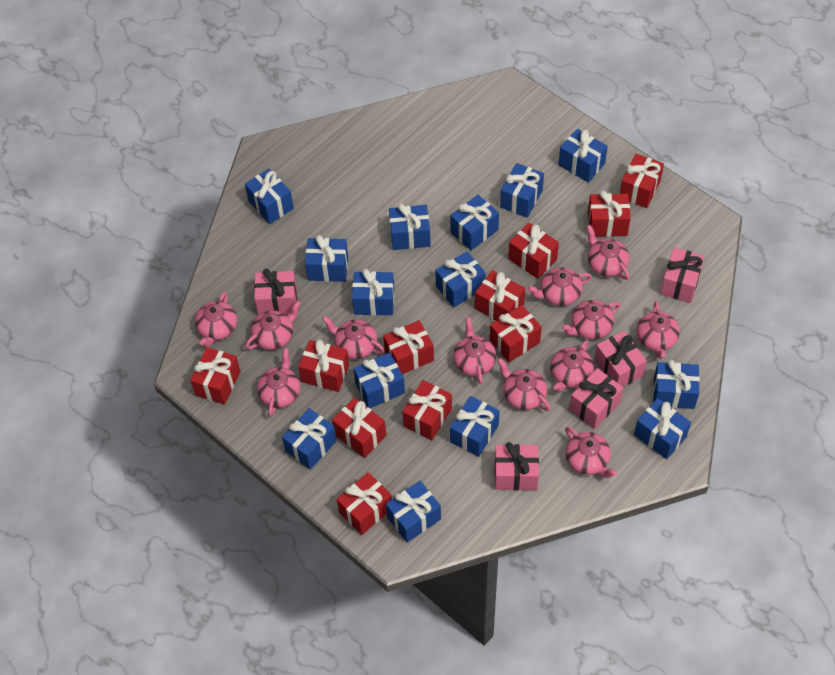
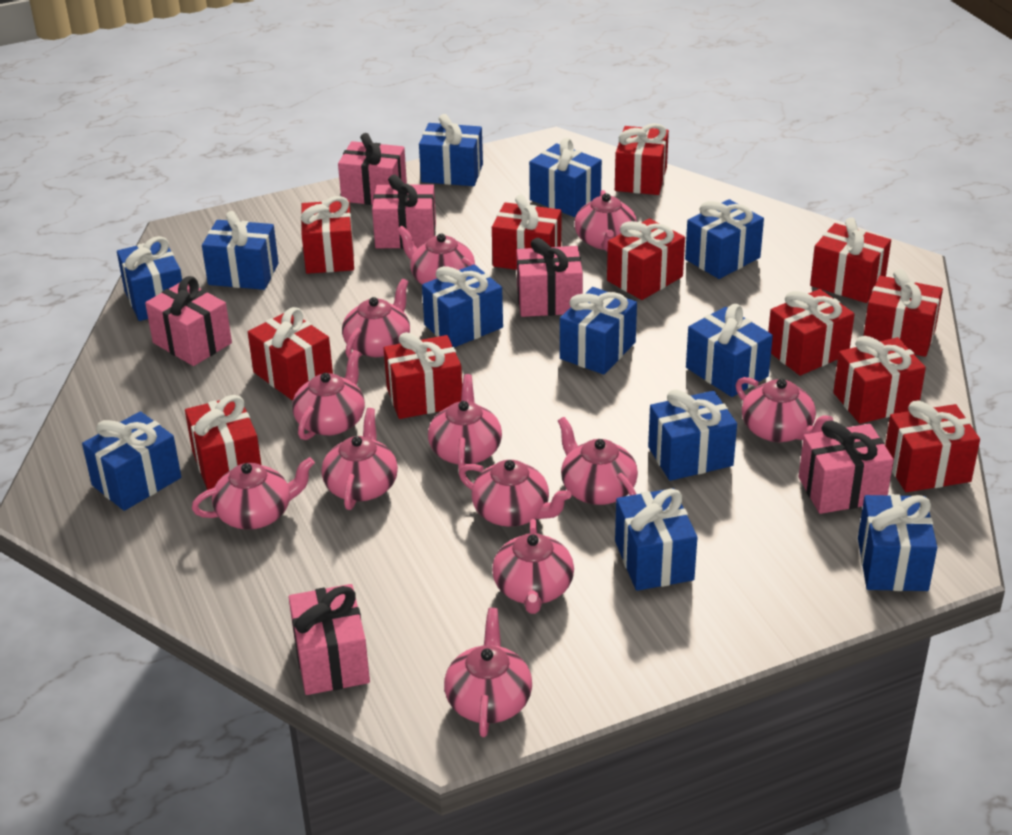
blue gift: [245,169,294,224] [282,408,337,470] [305,235,348,282] [352,269,394,315] [353,353,405,408] [386,481,441,543] [389,203,430,250] [435,251,485,308] [450,195,499,251] [450,396,499,457] [500,163,544,218] [558,129,608,183] [634,398,691,459] [653,360,700,409] = 14 -> [82,411,181,511] [117,236,182,321] [202,211,279,290] [419,114,483,186] [422,264,503,347] [529,138,602,217] [560,287,637,375] [615,488,697,591] [648,389,737,481] [685,199,764,279] [686,304,773,397] [858,494,937,591] = 12
pink gift: [254,269,297,315] [495,442,539,490] [569,368,623,429] [594,331,647,387] [660,247,705,303] = 5 -> [145,276,232,366] [289,584,370,695] [338,133,407,205] [372,175,436,249] [516,238,583,317] [799,421,894,514] = 6
red gift: [190,347,241,405] [298,339,349,392] [332,397,386,458] [337,472,392,535] [383,320,434,374] [402,380,452,440] [475,270,525,320] [490,305,542,362] [508,223,559,279] [588,190,631,237] [620,154,664,208] = 11 -> [185,395,262,490] [248,307,333,400] [301,196,354,274] [384,332,462,419] [492,194,561,270] [607,218,685,300] [615,123,669,195] [768,289,855,376] [810,217,891,303] [833,336,926,424] [863,269,943,357] [885,400,980,492] = 12

